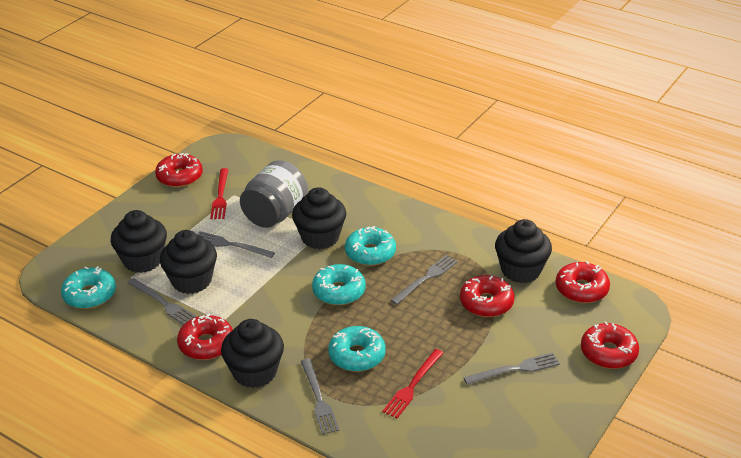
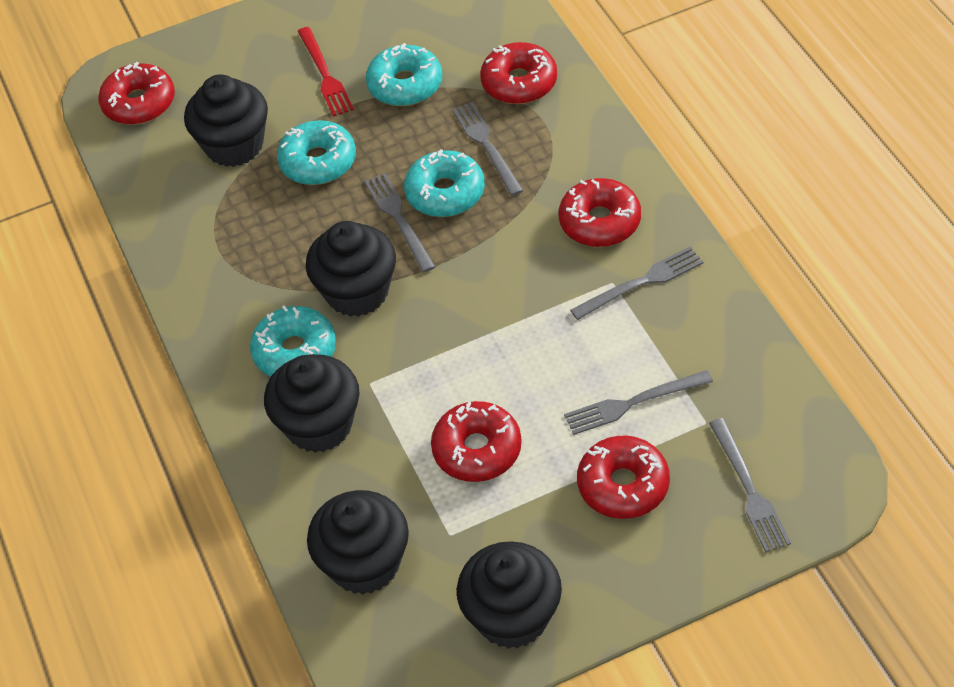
grey jar: [240,160,308,228] = 1 -> none = 0
red fork: [210,168,228,219] [382,349,443,418] = 2 -> [298,27,354,117] = 1

